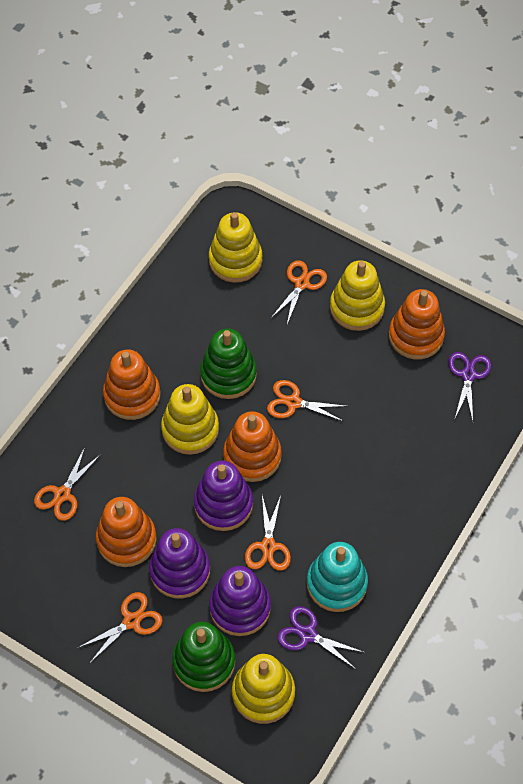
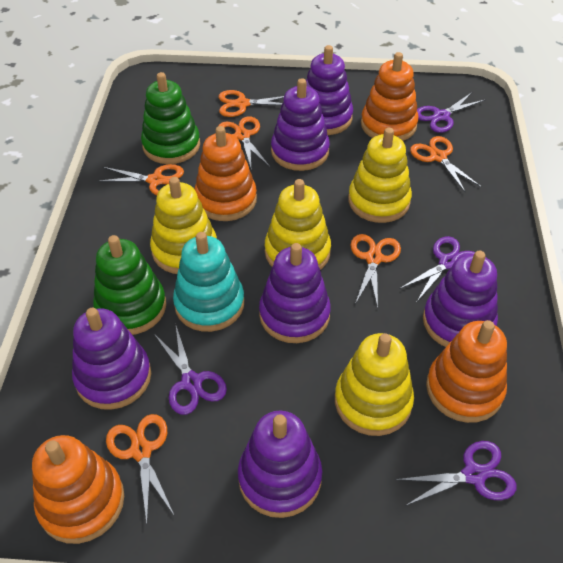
orange scissors: [34,447,101,521] [78,592,163,664] [245,495,291,571] [267,380,347,422] [271,260,327,324] = 5 -> [97,164,184,195] [106,414,174,523] [219,90,284,117] [219,116,270,171] [351,234,401,308] [410,136,481,193] = 6
purple scissors: [277,606,365,670] [448,352,491,421] = 2 -> [154,326,227,415] [395,441,517,506] [399,236,475,303] [417,92,485,133] = 4
purple stacking toy: [149,528,210,599] [194,461,253,531] [209,566,271,636] = 3 -> [72,308,151,410] [238,411,322,518] [259,243,331,343] [271,78,330,171] [306,45,353,135] [423,251,498,347] = 6

